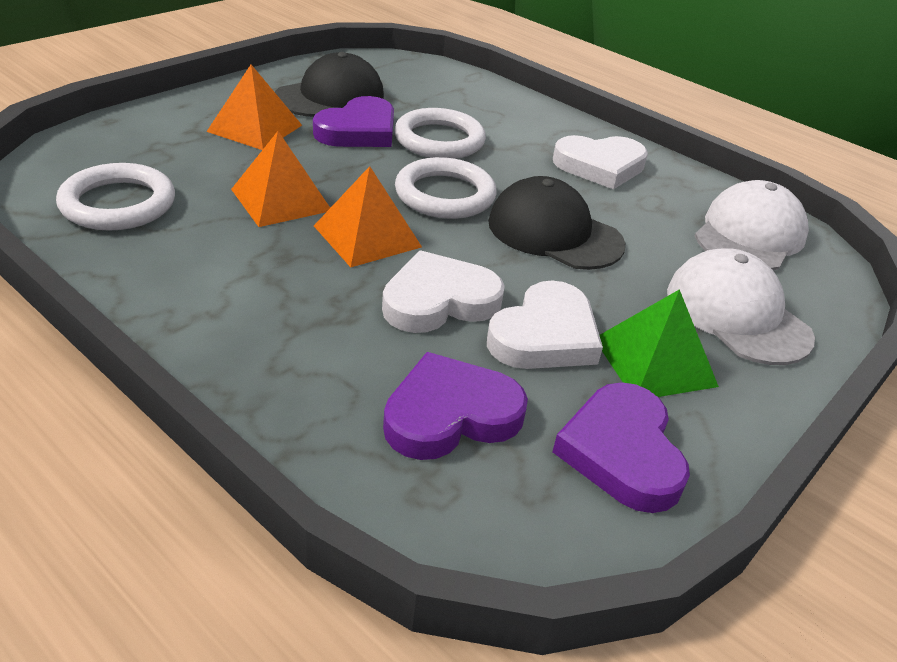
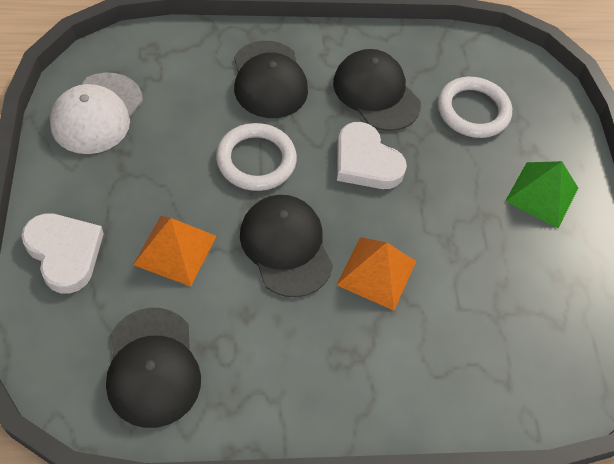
black cap: [275,52,384,117] [488,176,625,270] = 2 -> [106,308,201,428] [234,41,308,118] [240,195,333,297] [333,49,421,131] = 4
orange pyramid: [207,65,302,150] [231,131,330,227] [314,166,422,267] = 3 -> [133,216,216,286] [337,237,416,311] = 2
purple heart: [313,96,394,147] [383,352,528,460] [553,382,690,513] = 3 -> none = 0
white cap: [667,248,815,365] [695,180,809,270] = 2 -> [50,73,143,154] = 1
white heart: [382,251,505,333] [487,280,603,369] [553,135,648,189] = 3 -> [21,213,104,293] [337,122,407,189] = 2
white ring: [56,163,175,231] [394,108,486,159] [395,157,497,219] = 3 -> [216,123,297,191] [438,77,512,138] = 2

